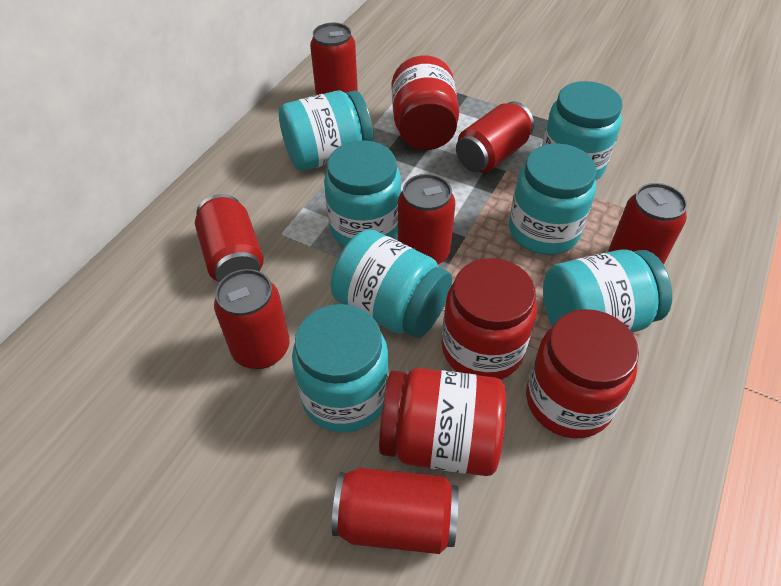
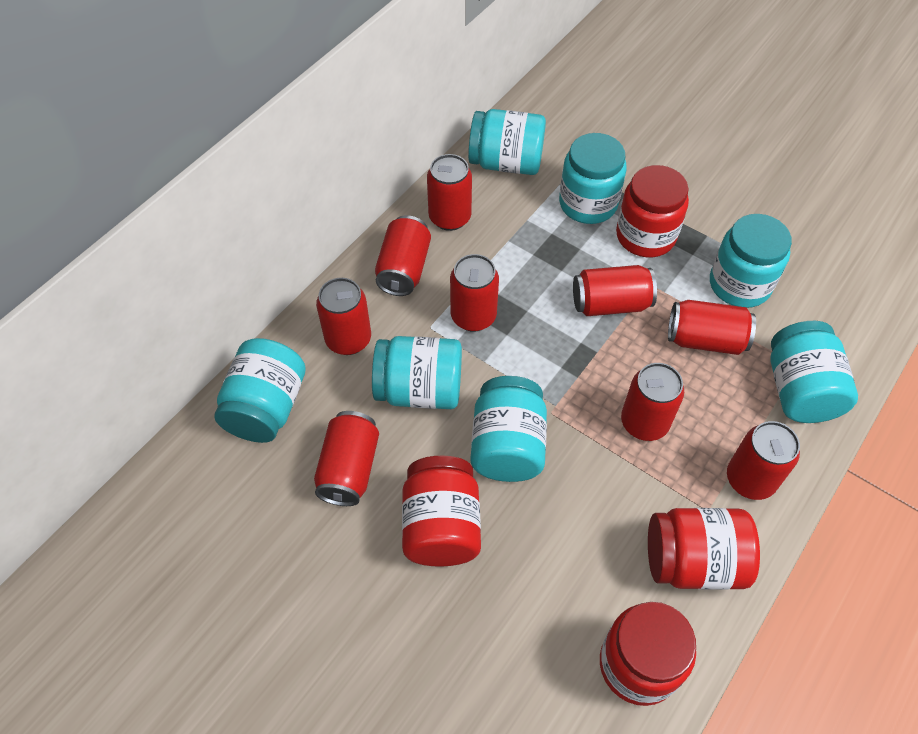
red can: [195,194,264,283] [214,269,290,369] [310,23,358,95] [332,468,459,554] [398,174,455,265] [456,102,534,173] [608,183,688,265] = 7 -> [314,411,379,506] [316,278,371,355] [375,215,431,296] [427,154,472,231] [450,254,499,332] [573,265,657,316] [621,363,684,441] [668,300,756,355] [727,421,800,500] = 9

